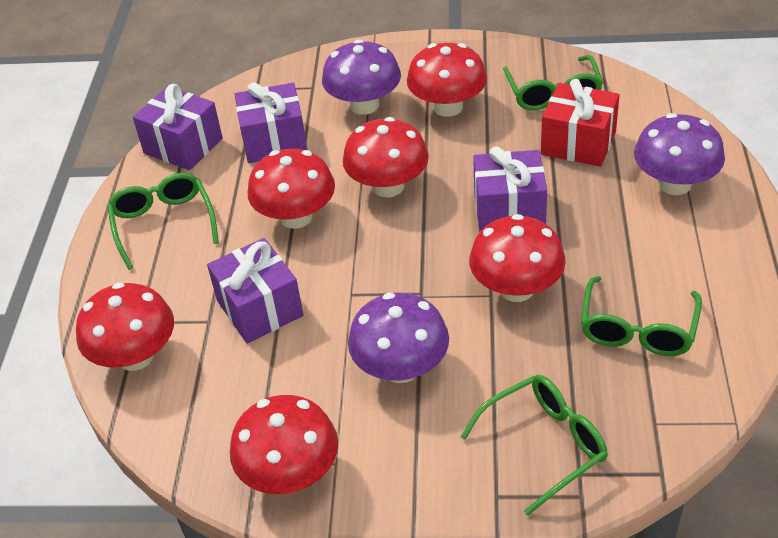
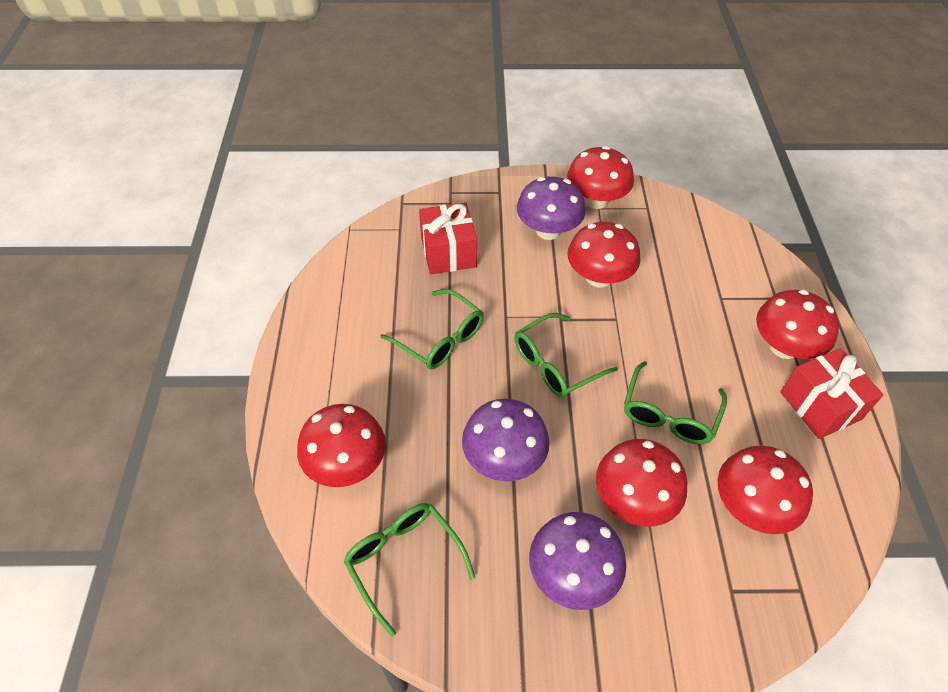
purple gift: [133,84,223,170] [207,238,304,343] [235,82,307,163] [473,146,547,232] = 4 -> none = 0
red gift: [541,79,619,167] = 1 -> [419,202,477,274] [780,348,884,439] = 2

